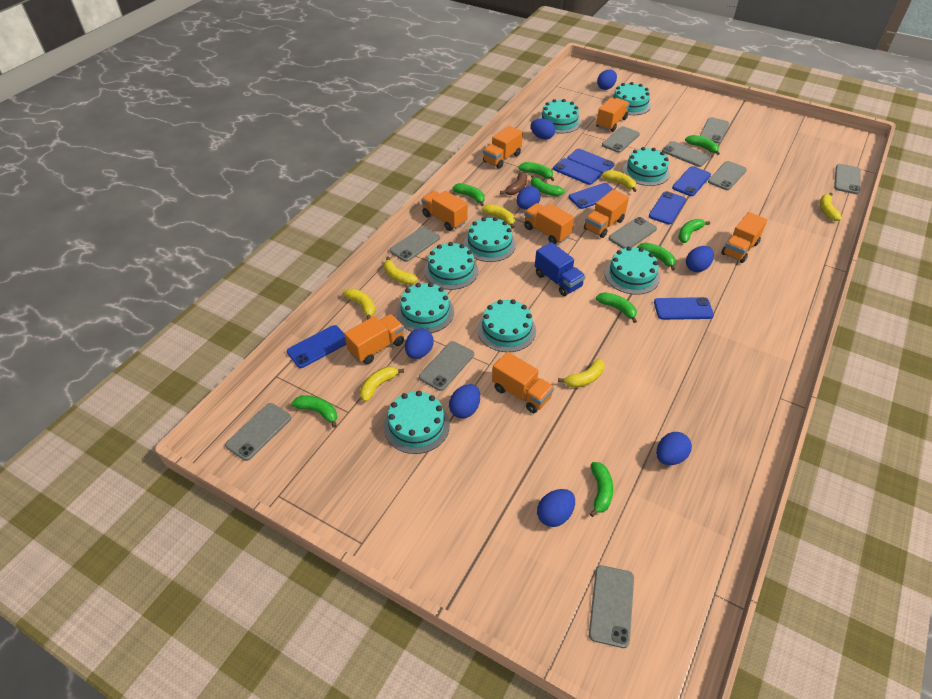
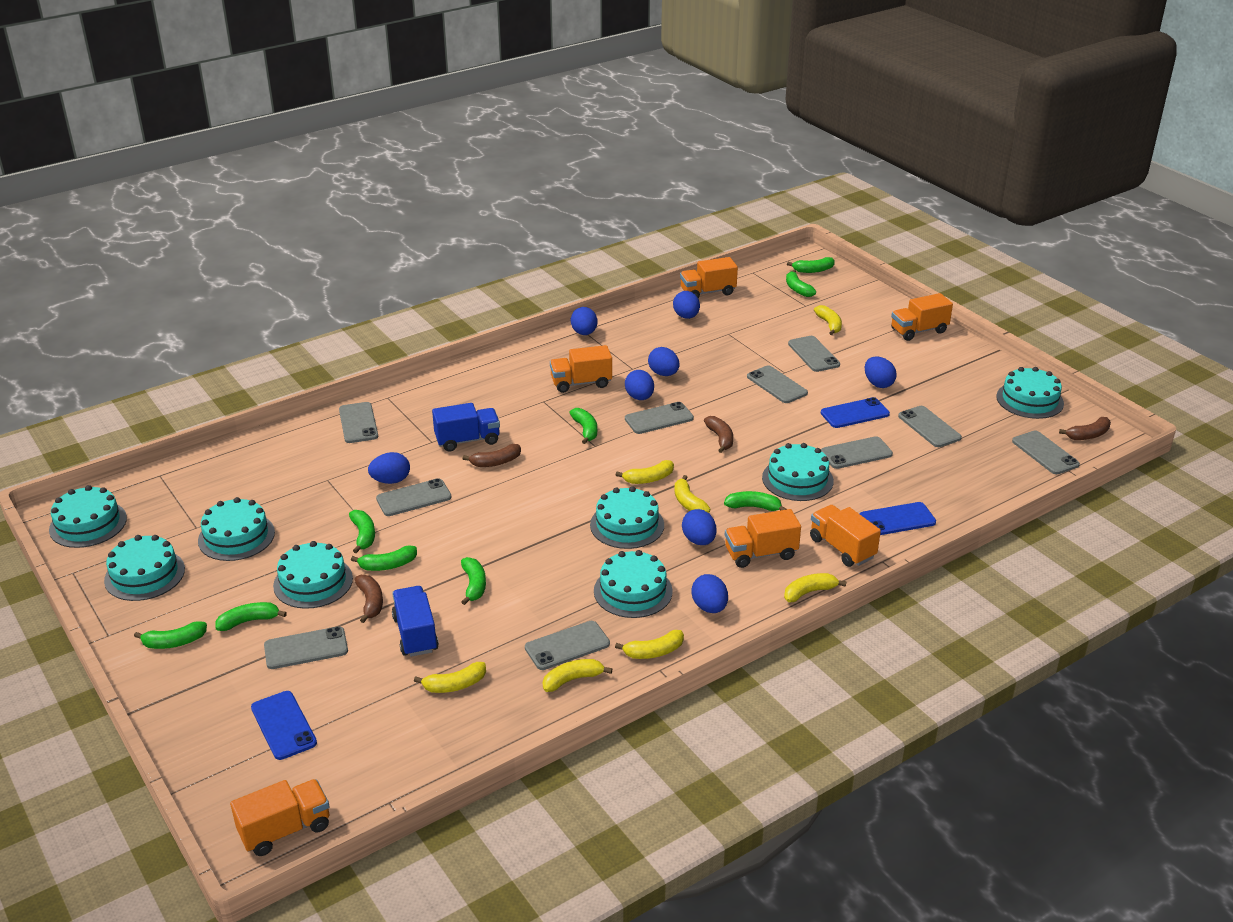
blue phone: [287,325,346,368] [553,158,601,185] [567,149,615,174] [569,183,613,209] [649,191,686,225] [654,297,714,320] [672,166,711,196] = 7 -> [251,691,317,760] [821,397,890,428] [859,502,936,535] = 3
blue truck: [535,242,585,296] = 1 -> [392,586,439,657] [432,403,500,452] = 2
brown banana: [500,172,527,195] = 1 -> [355,575,383,623] [462,444,521,467] [704,416,733,453] [1059,417,1111,440] = 4
orange truck: [344,314,404,364] [421,191,468,231] [483,126,523,169] [492,352,554,413] [524,203,574,244] [584,189,629,238] [596,98,630,132] [721,212,767,263] = 8 -> [230,779,330,856] [550,345,612,393] [680,257,738,298] [725,509,801,568] [810,505,881,567] [891,293,953,341] = 6
turquoise cake: [384,391,450,454] [397,282,454,333] [424,242,478,290] [464,217,516,262] [477,299,536,352] [538,99,581,134] [605,246,660,295] [612,82,651,115] [623,147,670,186] = 9 -> [49,485,127,548] [104,535,185,601] [198,497,275,561] [273,541,353,609] [590,486,664,549] [594,550,673,618] [762,443,834,501] [996,367,1064,419] = 8

